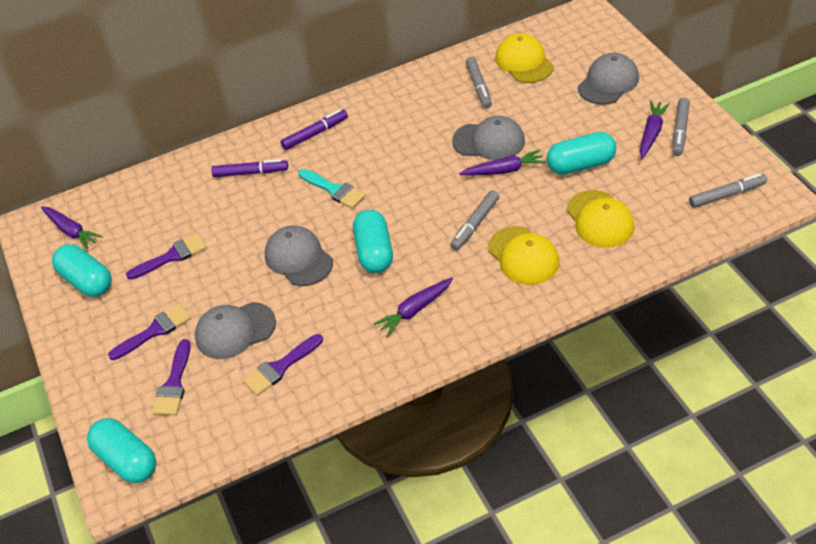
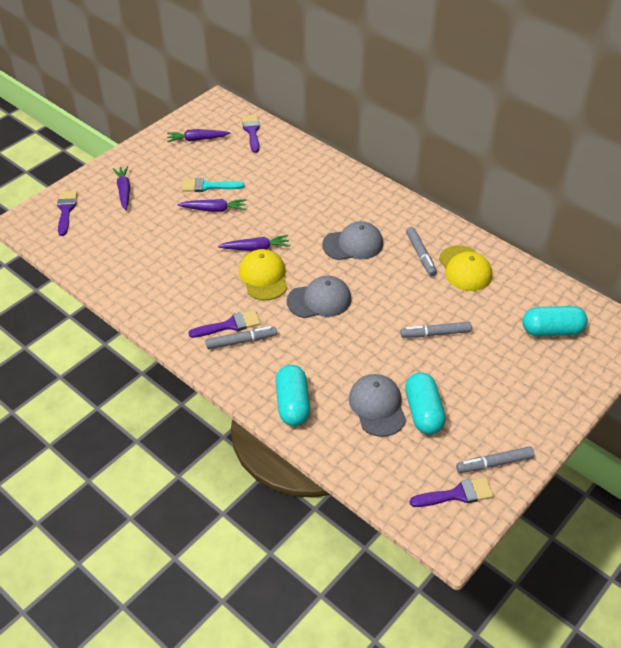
grey cap: [195,302,276,359] [265,225,333,286] [452,116,525,160] [578,53,639,105] = 4 -> [287,276,352,318] [322,221,383,260] [349,374,406,437] = 3
purple marker: [211,159,288,177] [281,109,348,150] = 2 -> none = 0
turquoise capsule: [52,244,112,297] [87,418,156,483] [353,210,393,273] [547,132,616,175] = 4 -> [275,365,310,426] [405,372,446,435] [522,306,588,337] = 3
yellow cap: [488,226,559,285] [495,33,554,83] [566,190,635,248] = 3 -> [239,249,287,300] [439,245,492,291] = 2

